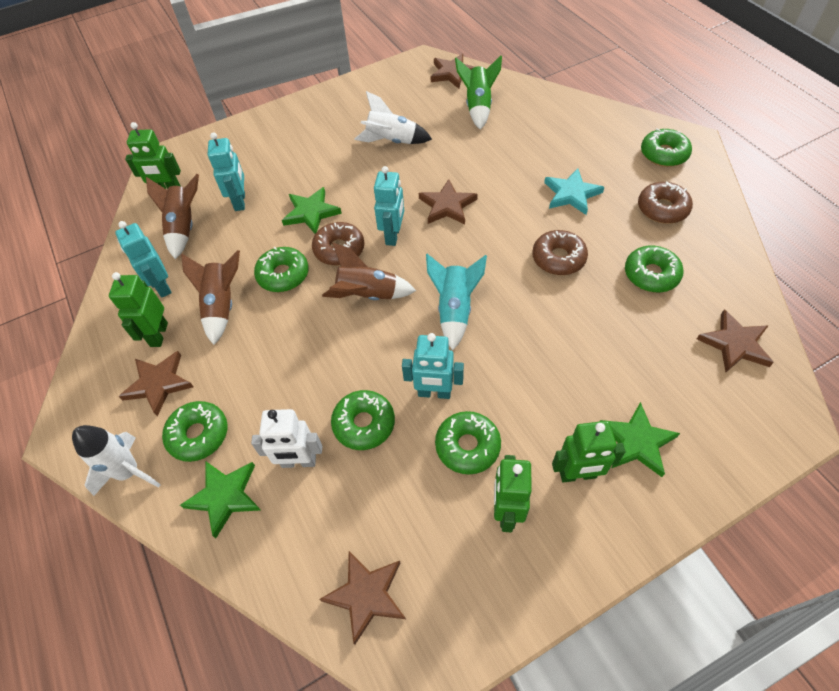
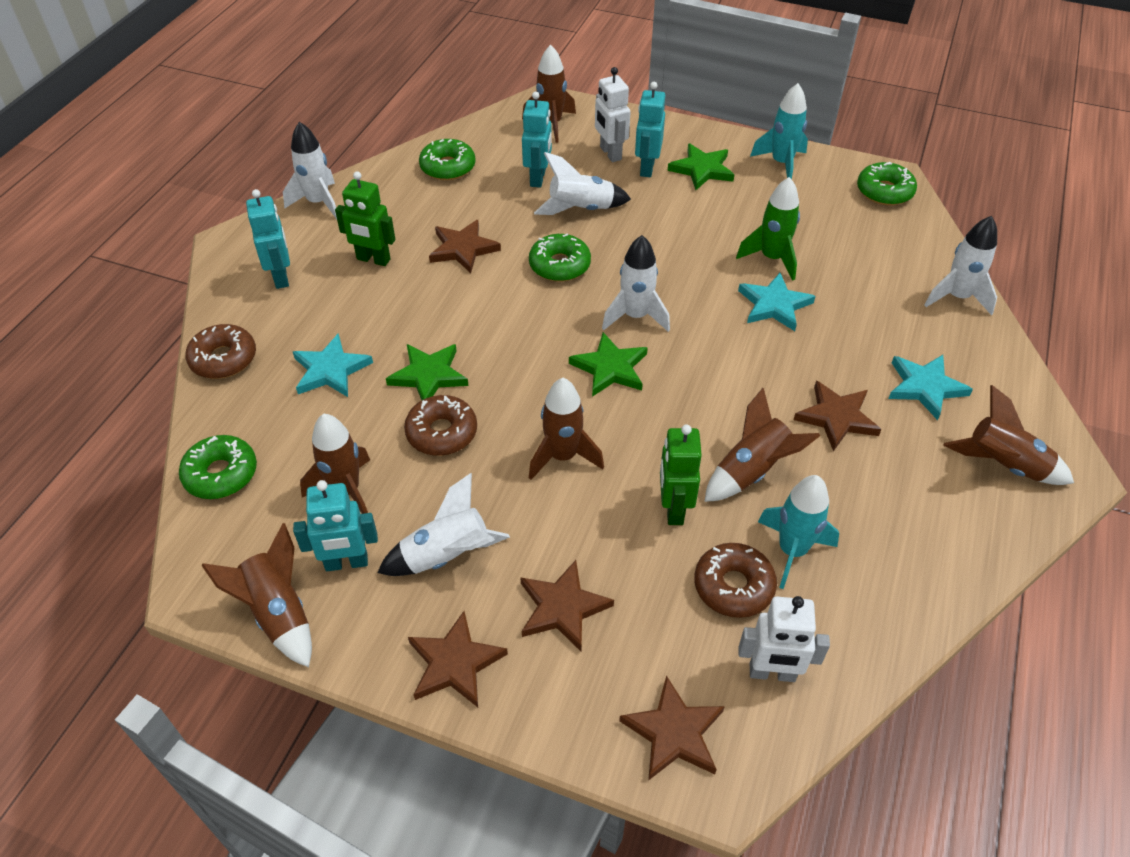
brown rocket: [146,174,199,259] [181,250,240,345] [322,243,416,300] = 3 -> [201,523,312,667] [300,414,370,514] [522,45,576,143] [529,378,604,480] [704,387,820,502] [943,385,1074,485] = 6
green donut: [162,401,228,462] [254,247,309,292] [331,390,395,450] [435,411,501,475] [625,246,684,293] [641,128,692,167] = 6 -> [179,435,257,499] [419,139,476,180] [529,234,591,282] [857,161,917,206] = 4
green robot: [109,272,168,347] [125,122,181,189] [494,455,532,532] [552,421,626,483] = 4 -> [335,171,395,266] [660,424,702,525] = 2
turquoise rocket: [426,254,487,350] = 1 -> [750,83,808,179] [758,475,839,589] = 2
turquoise star: [544,168,604,215] = 1 -> [293,333,373,397] [738,273,815,331] [888,355,973,420] = 3
white robot: [251,409,322,468] = 1 -> [595,67,631,162] [739,596,830,682] = 2
white rocket: [72,425,161,496] [354,91,432,144] = 2 -> [283,122,337,219] [377,473,510,576] [534,152,631,215] [602,235,670,332] [925,216,997,315] = 5

